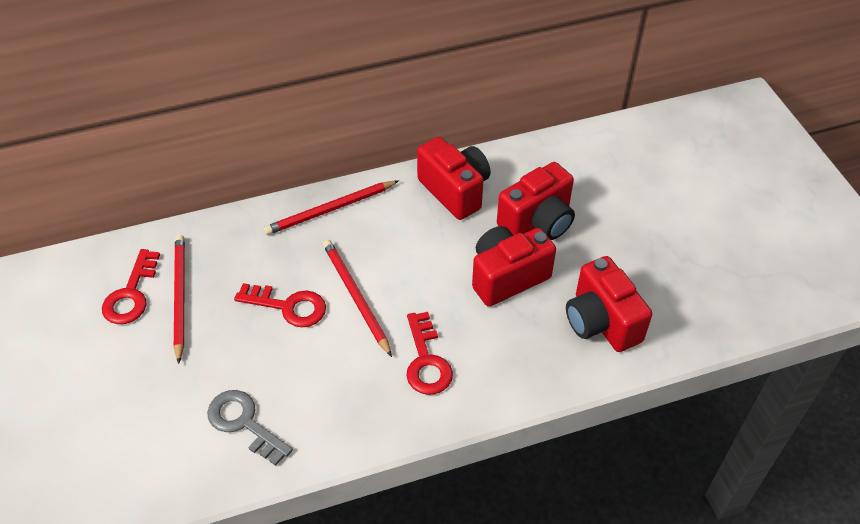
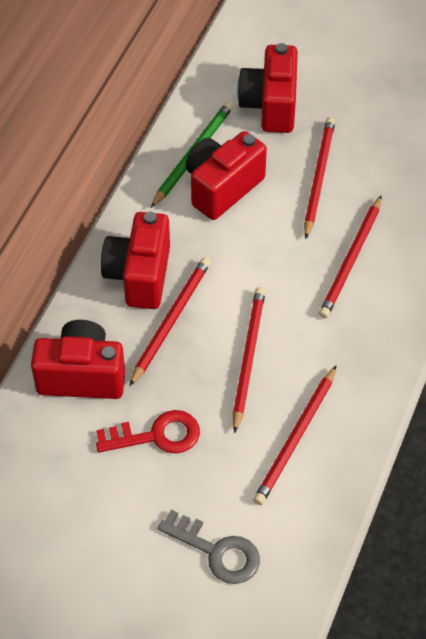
green pencil: none = 0 -> [151,102,233,208] = 1
red key: [102,249,160,324] [234,283,326,327] [406,312,453,395] = 3 -> [96,410,200,454] = 1
red pencil: [174,235,185,364] [263,180,399,235] [323,240,392,357] = 3 -> [129,257,211,386] [233,287,265,433] [253,365,337,505] [304,117,335,239] [319,195,382,318] = 5

